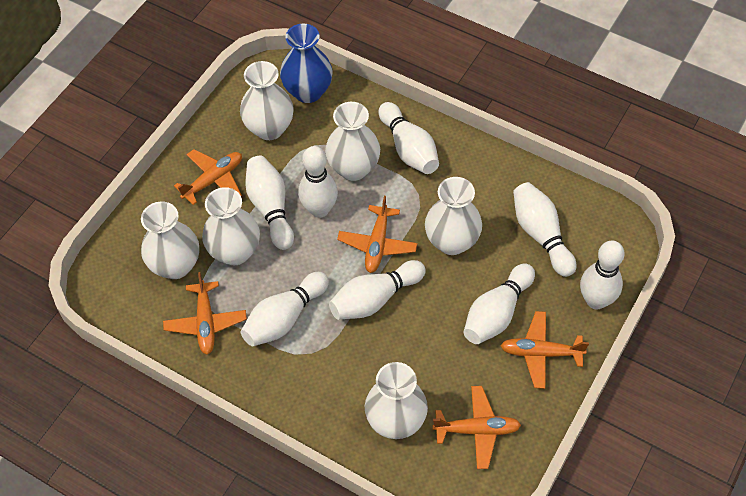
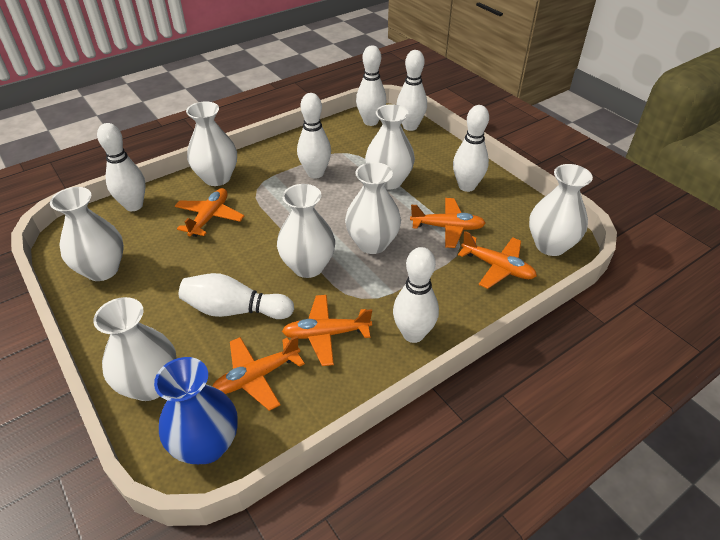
white bowling pin: [241,272,329,346] [245,156,294,250] [298,146,338,218] [329,260,426,320] [379,102,439,174] [463,264,535,344] [513,182,576,277] [580,240,625,309] = 8 -> [97,123,146,211] [179,273,294,319] [297,93,331,179] [356,45,386,126] [393,247,439,343] [397,50,427,131] [453,105,489,192] = 7
white vase: [141,202,199,279] [202,187,260,265] [240,61,294,140] [325,102,380,181] [365,362,428,439] [425,177,482,255] = 6 -> [50,187,124,281] [93,297,177,401] [186,101,237,186] [277,184,335,278] [345,162,401,254] [365,104,415,189] [529,164,593,256] = 7

